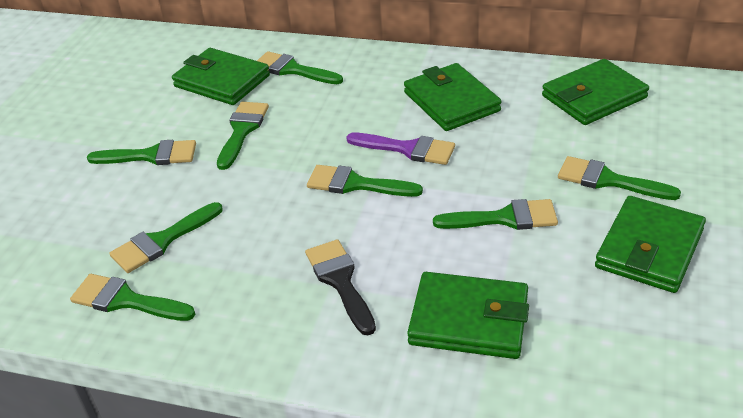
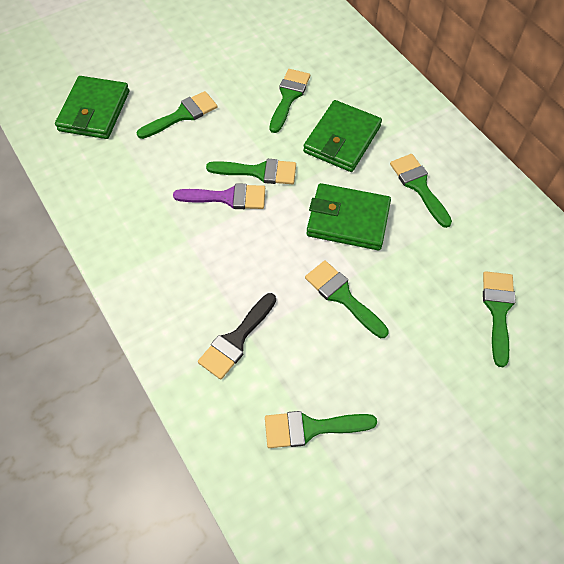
green brush: [70,274,195,321] [87,140,196,165] [109,202,223,273] [217,102,269,170] [257,51,343,84] [307,165,423,197] [433,199,558,230] [558,156,681,200] = 8 -> [137,91,217,139] [206,159,296,184] [265,411,377,448] [270,69,310,133] [305,260,389,338] [390,154,452,228] [483,271,516,367] = 7
green wallet: [172,48,270,105] [404,63,501,131] [407,272,529,359] [542,59,649,125] [595,196,706,293] = 5 -> [55,76,129,139] [303,100,382,172] [307,183,391,250] = 3

